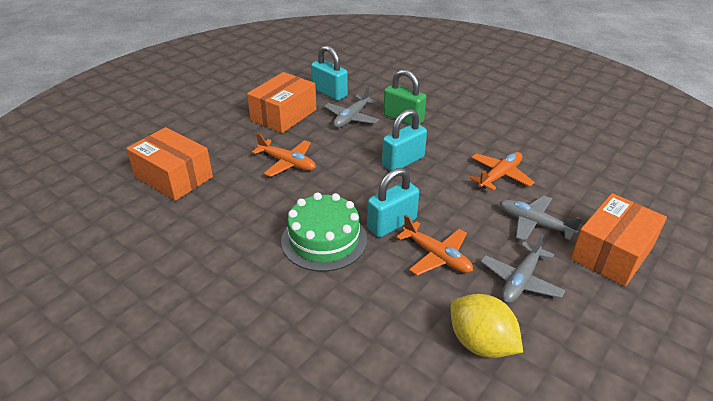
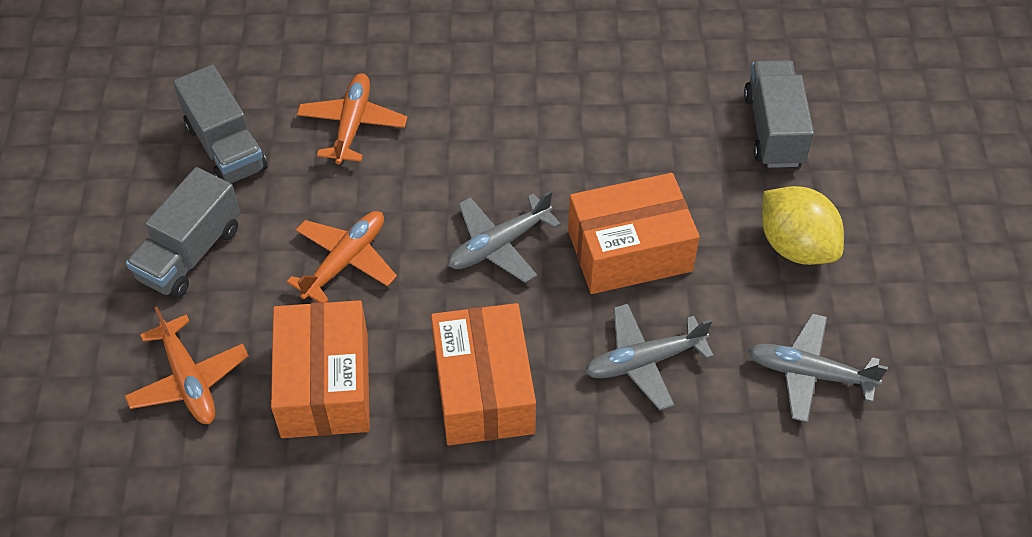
green cake: [281,192,367,272] = 1 -> none = 0
green padlock: [383,69,426,125] = 1 -> none = 0
grey truck: none = 0 -> [126,167,240,299] [173,65,268,183] [744,60,814,168] = 3
turquoise padlock: [311,45,348,101] [367,168,419,238] [382,109,427,171] = 3 -> none = 0

